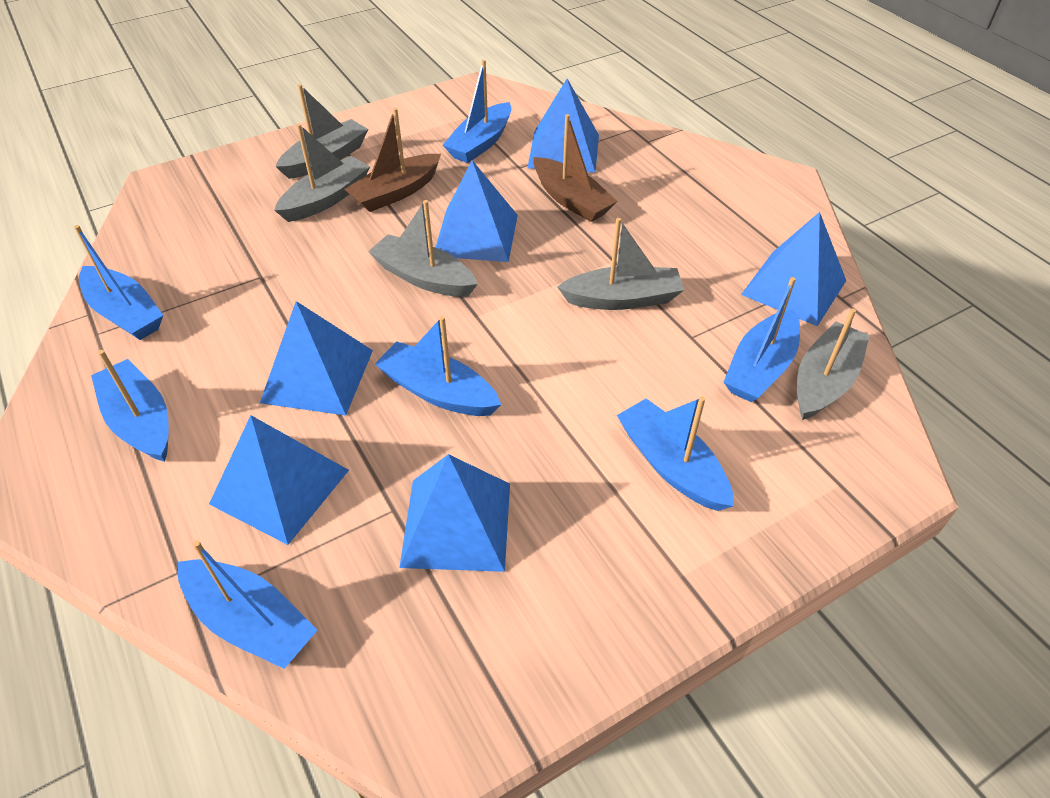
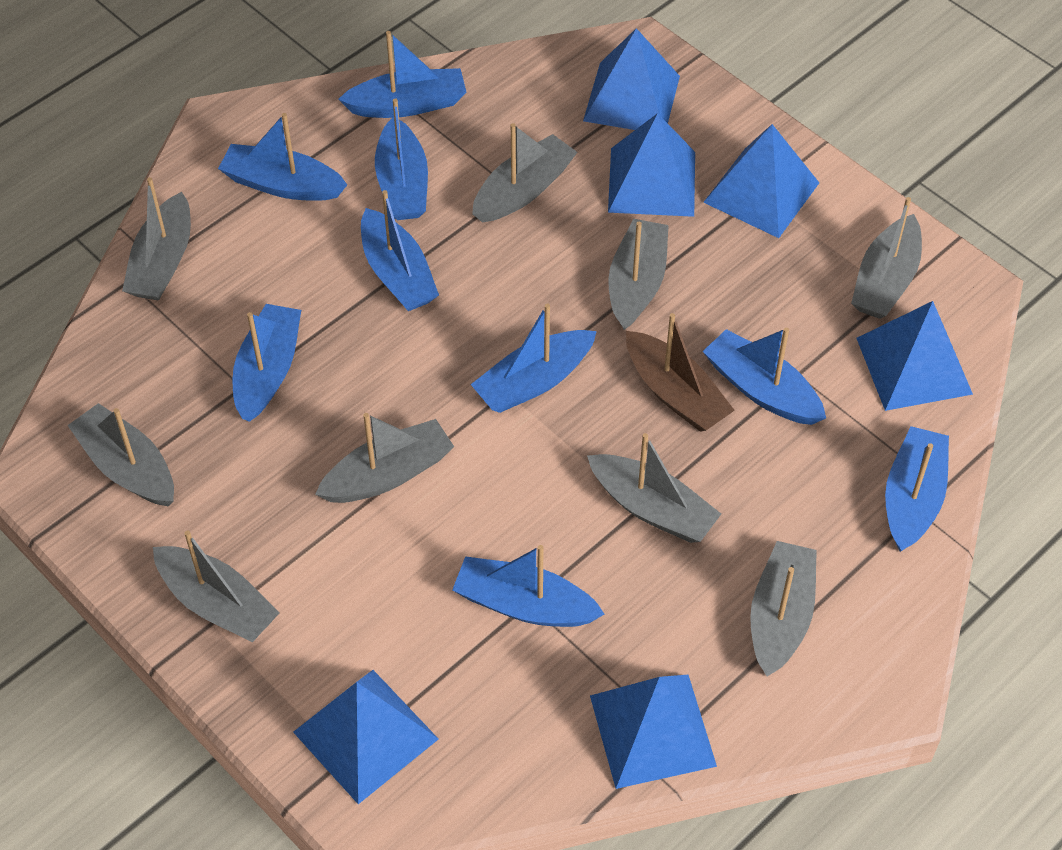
blue boat: [74,225,163,340] [91,350,169,462] [178,540,318,669] [375,316,501,416] [443,60,511,163] [617,396,734,511] [724,277,800,402] = 7 -> [218,113,347,201] [232,304,301,422] [338,31,467,118] [361,190,439,311] [375,98,428,220] [452,545,604,627] [471,304,597,413] [703,328,826,425] [885,426,949,552] = 9
brown boat: [344,108,441,212] [534,114,618,222] = 2 -> [626,313,735,432] = 1
grey boat: [274,124,370,222] [275,84,368,179] [368,200,477,297] [557,218,684,310] [797,308,870,420] = 5 -> [68,403,174,506] [122,177,191,301] [153,530,279,642] [315,413,454,503] [472,123,577,222] [587,433,721,543] [608,219,669,330] [750,541,817,676] [851,197,922,319] = 9

